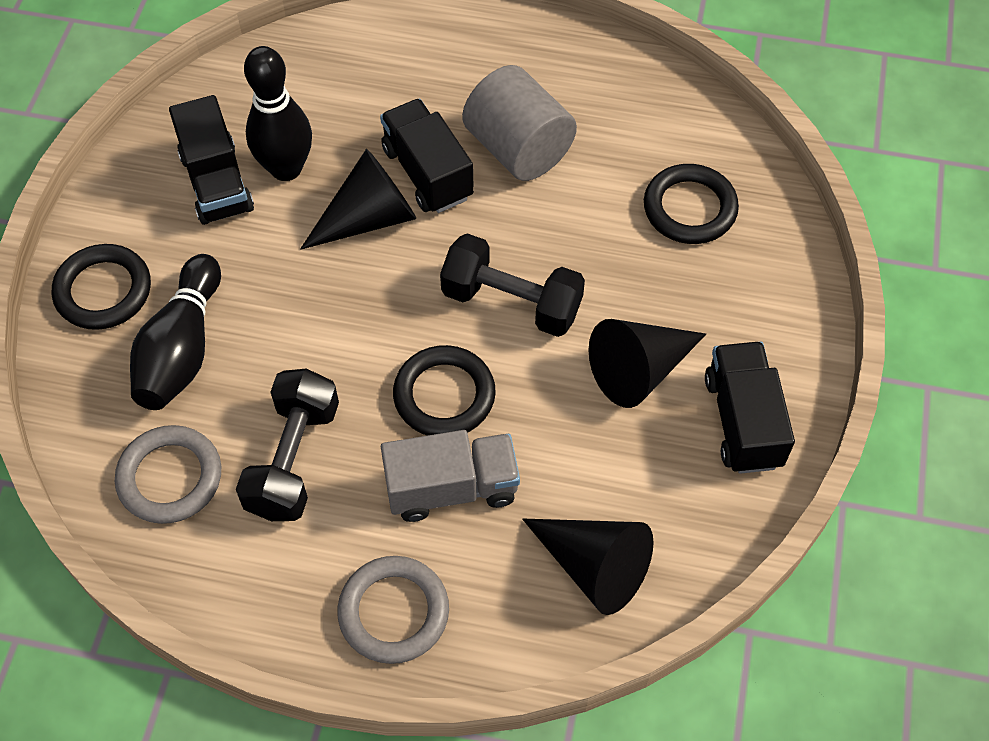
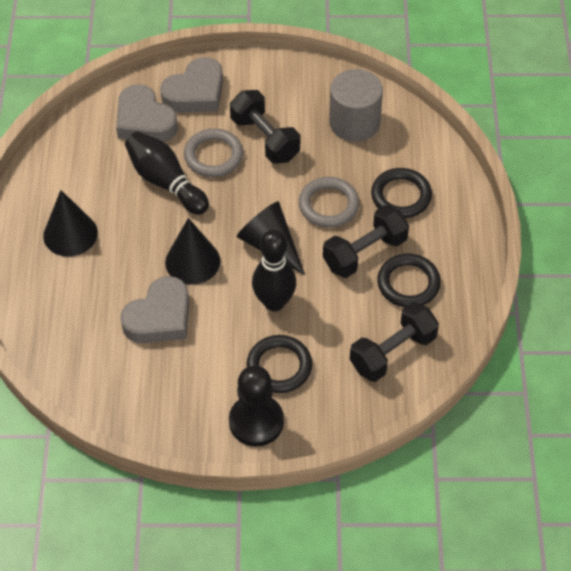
black dumbbell: [236,369,339,521] [440,233,585,337] = 2 -> [230,90,300,164] [323,205,409,278] [350,302,439,382] = 3
black pawn: none = 0 -> [229,366,284,447] = 1
black truck: [169,95,254,225] [380,99,474,213] [705,341,795,474] = 3 -> none = 0
grey heart: none = 0 -> [116,84,178,142] [120,276,189,343] [160,57,223,113] = 3
grey truck: [381,430,520,522] = 1 -> none = 0

